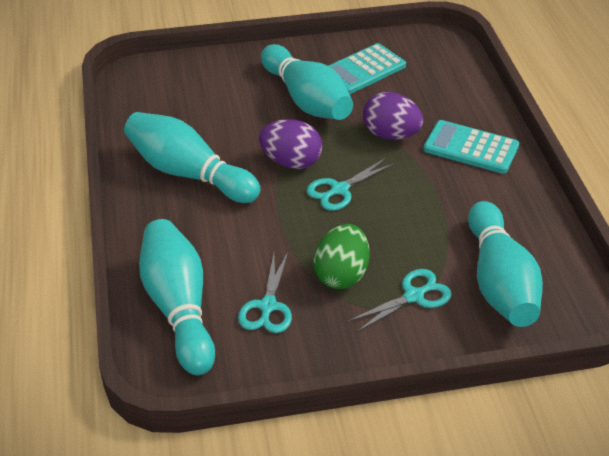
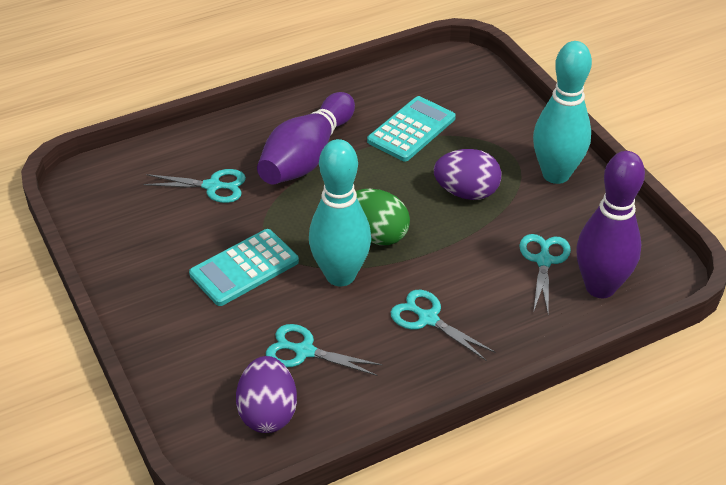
purple bowling pin: none = 0 -> [257,92,355,185] [576,151,645,298] = 2
turquoise bowling pin: [124,112,261,203] [139,219,215,375] [261,44,353,120] [468,201,543,327] = 4 -> [309,139,371,287] [533,41,592,184] = 2
turquoise scissors: [238,252,292,333] [307,158,395,211] [348,269,452,332] = 3 -> [143,169,246,203] [266,324,383,376] [390,290,496,361] [519,234,571,313] = 4

